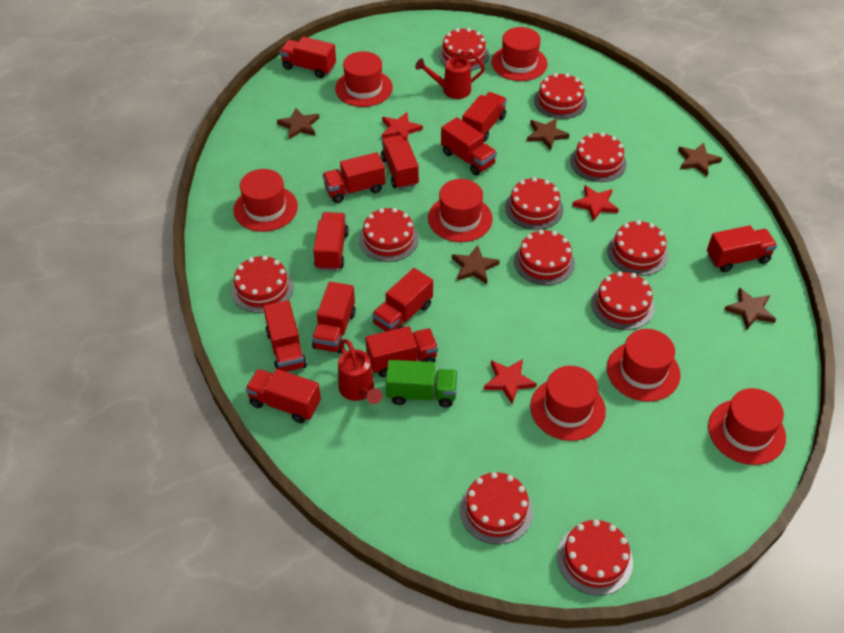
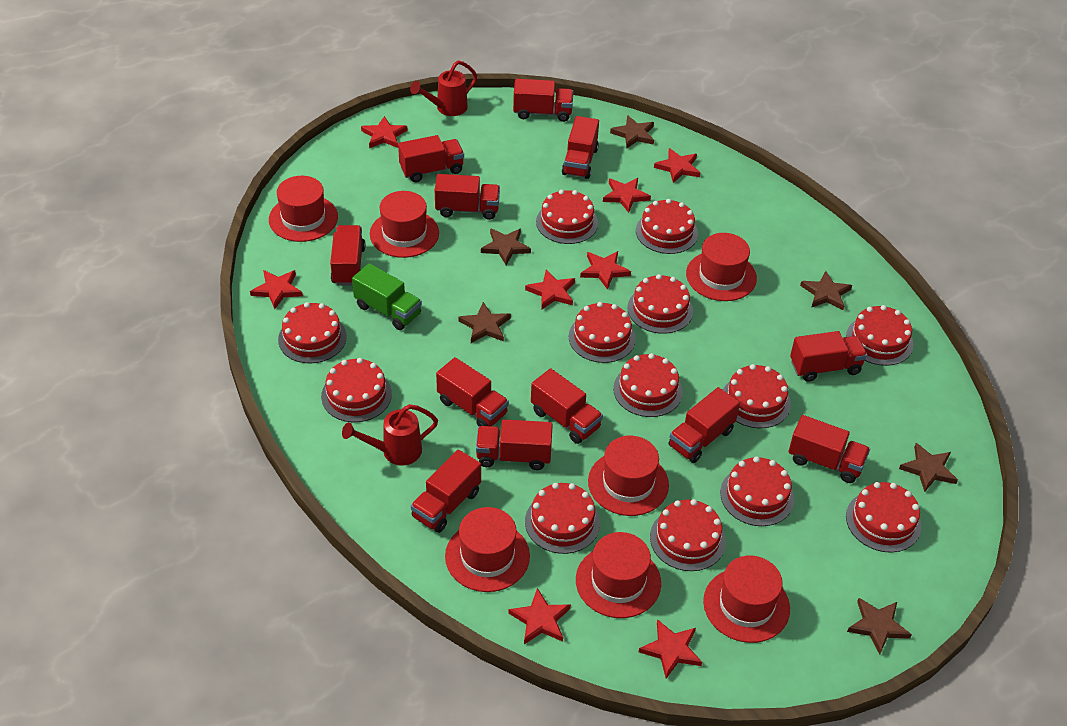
brown star: [277,108,319,139] [452,245,500,284] [527,118,570,150] [678,143,722,176] [724,288,776,330] = 5 -> [458,302,511,343] [481,228,531,265] [610,115,654,149] [800,271,852,310] [847,598,912,655] [899,443,958,492] = 6
red cake: [231,255,294,313] [359,208,419,262] [439,28,489,71] [460,472,533,544] [505,177,563,230] [514,230,575,285] [534,73,587,119] [557,520,633,596] [570,132,626,182] [591,271,655,330] [607,220,668,276] = 11 -> [278,302,347,363] [321,358,392,422] [525,483,600,554] [536,190,598,244] [569,302,636,363] [613,353,683,417] [627,274,693,334] [636,199,698,254] [650,499,726,571] [720,456,794,526] [723,364,791,428] [846,305,913,366] [846,482,921,553] = 13
red star: [382,112,423,140] [484,359,537,404] [572,185,619,221] = 3 -> [250,270,303,309] [361,116,408,148] [508,588,571,644] [525,270,575,309] [580,251,631,290] [603,178,651,213] [639,619,702,679] [654,148,700,183] = 8

